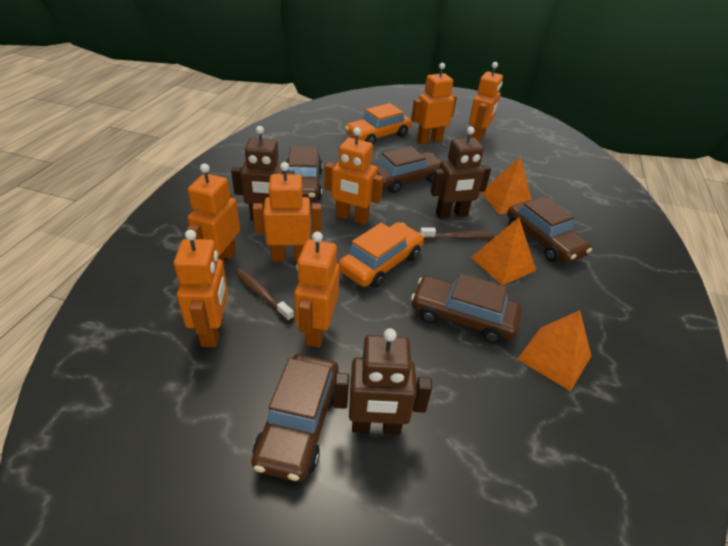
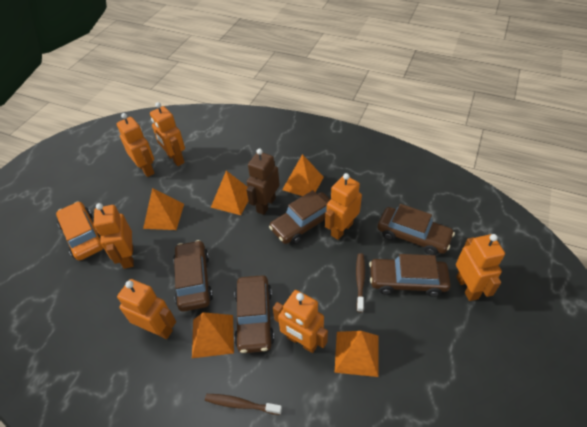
brown robot: [231,126,295,221] [334,328,432,435] [430,127,491,219] = 3 -> [247,149,280,215] = 1
orange car: [338,222,424,288] [345,103,412,144] = 2 -> [56,201,103,260] = 1
orange pyramid: [471,218,536,286] [481,157,532,214] [517,310,591,391] = 3 -> [143,188,184,230] [192,312,234,358] [211,171,248,215] [282,154,324,196] [334,331,379,377] = 5

